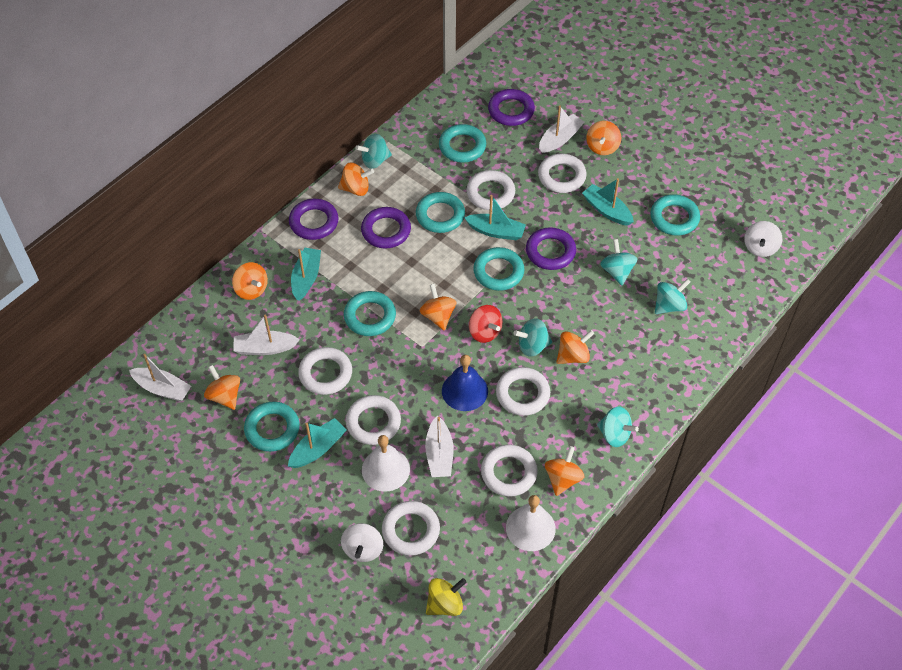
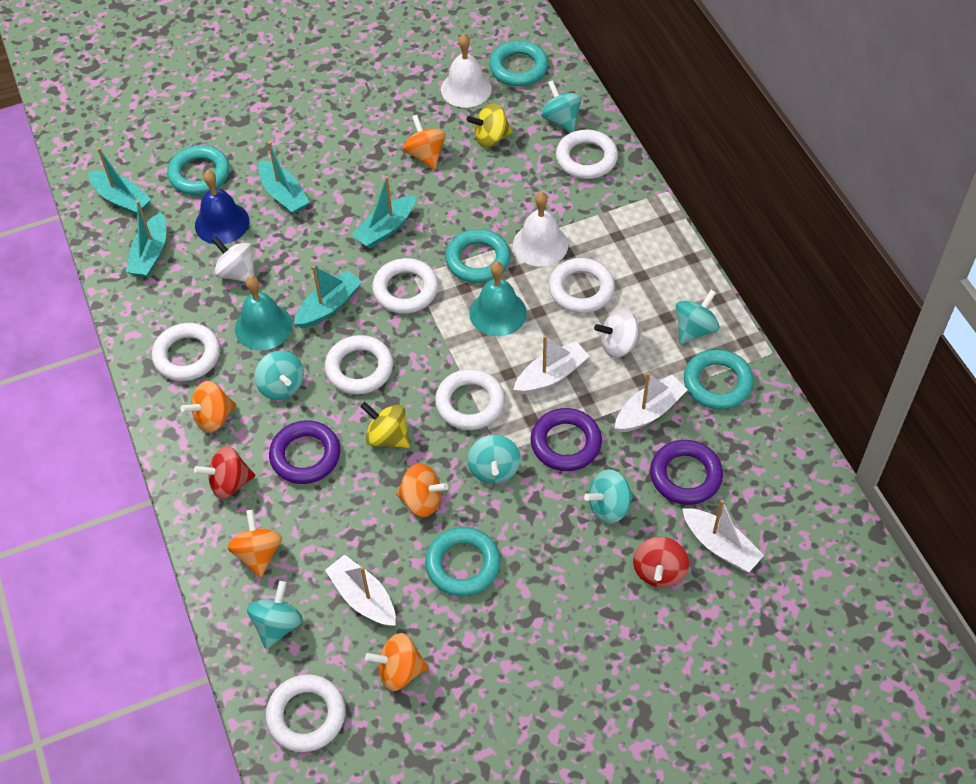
orange spinning top: [204,365,240,410] [232,262,268,300] [338,163,374,196] [419,284,457,331] [545,446,585,496] [556,330,594,364] [586,121,621,155] = 7 -> [181,381,236,432] [227,509,282,578] [365,633,429,691] [396,463,448,517] [403,115,446,169] = 5
purple ring: [289,199,339,240] [361,207,411,249] [488,89,535,126] [526,227,576,270] = 4 -> [269,420,340,484] [531,408,602,471] [650,440,723,505] = 3
red spinning top: [469,305,503,343] = 1 -> [194,446,255,499] [633,537,689,588] = 2
turquoise bell: none = 0 -> [235,276,292,350] [469,262,527,336] = 2
turquoise boat: [288,418,347,468] [291,248,321,301] [464,195,526,240] [582,178,634,226] = 4 -> [88,148,151,215] [126,200,166,277] [258,142,310,215] [294,266,362,328] [351,176,416,248] = 5
turquoise ring: [244,402,300,452] [344,291,396,336] [416,192,465,233] [439,124,486,163] [473,247,525,291] [650,194,700,236] = 6 -> [167,145,230,195] [425,527,501,597] [445,229,511,283] [489,41,548,86] [684,349,754,409] = 5
turquoise spinning top: [355,134,392,169] [513,318,552,357] [597,407,639,447] [600,239,637,286] [655,279,690,314] = 5 -> [247,581,303,650] [255,351,304,400] [468,435,521,484] [541,80,582,132] [584,469,634,524] [676,290,719,344] = 6
yellow spinning top: [426,578,467,616] = 1 -> [360,402,410,448] [467,103,513,147] = 2

